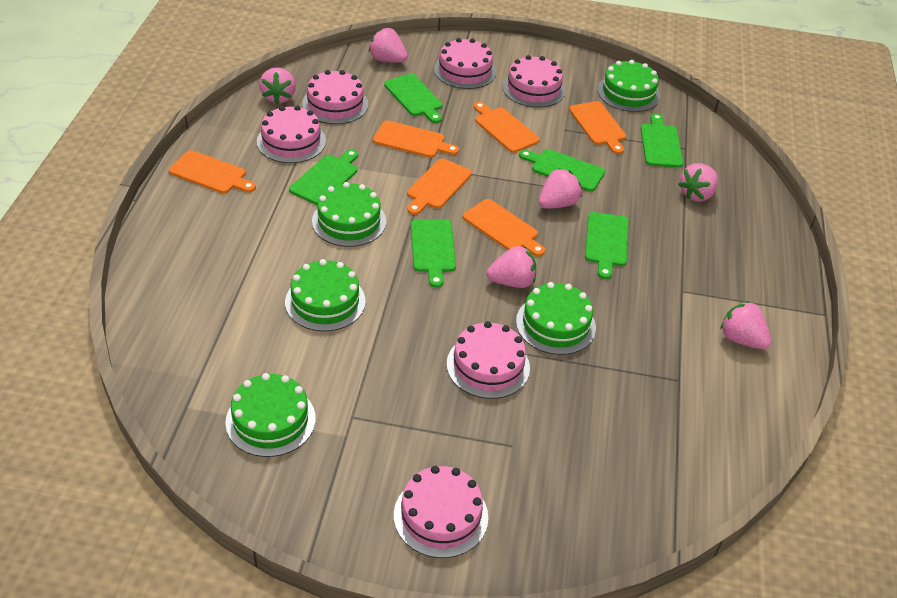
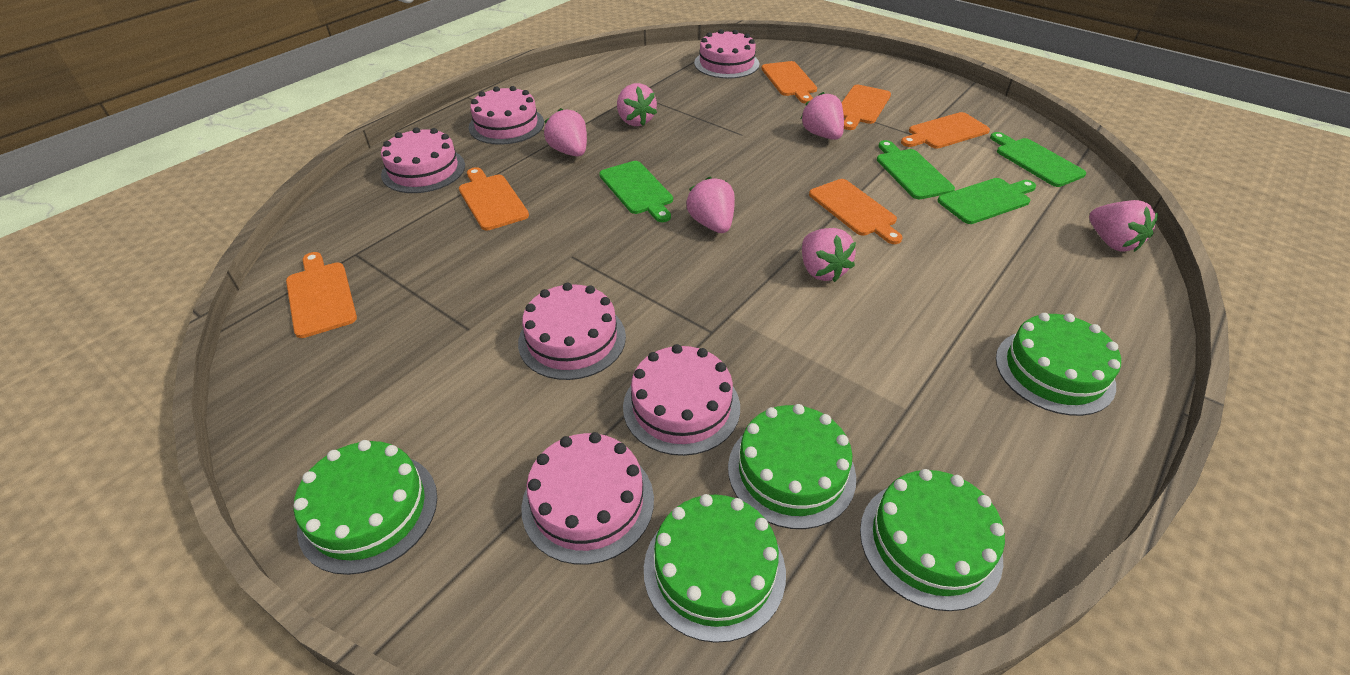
green cutting board: [289,149,358,205] [384,74,443,123] [411,219,456,288] [519,149,605,192] [585,212,629,279] [640,113,683,168] = 6 -> [599,161,673,222] [877,140,955,199] [937,178,1036,224] [990,132,1086,187] = 4

